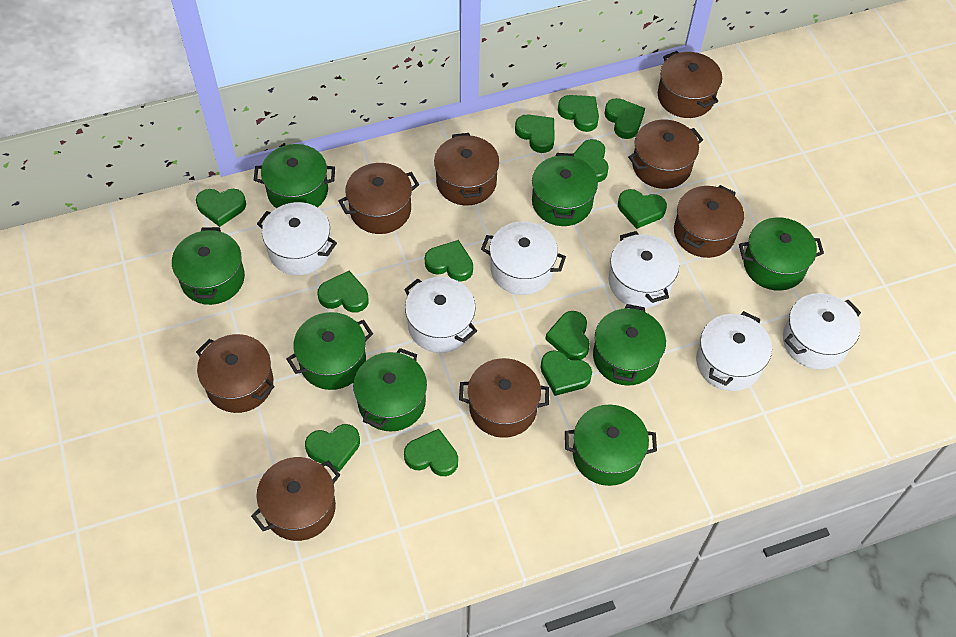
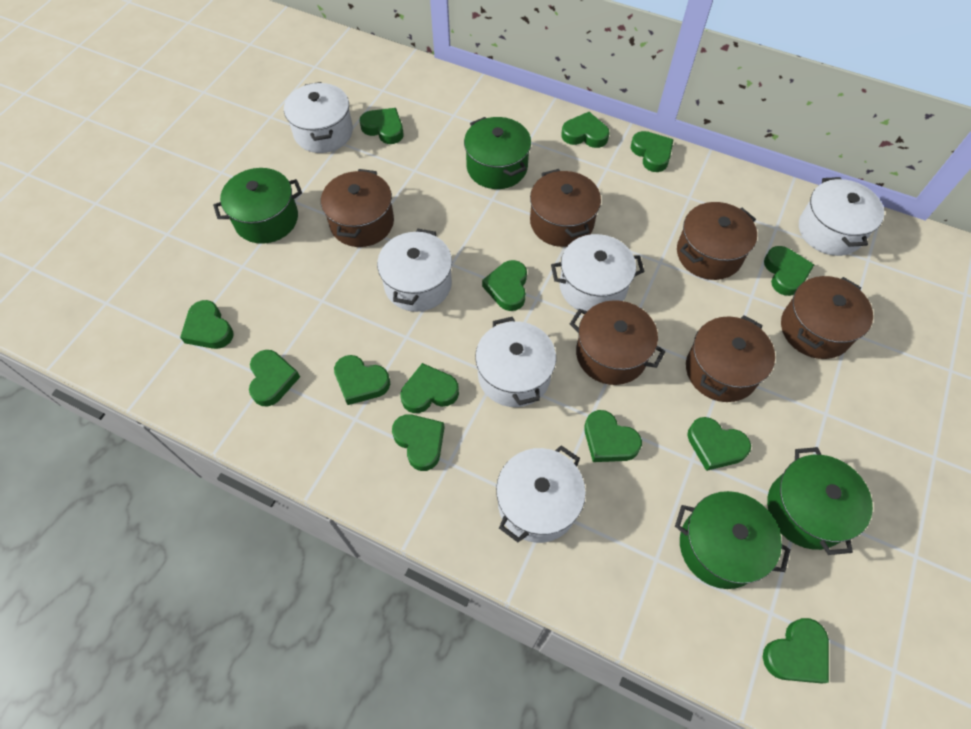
brown pot: [196,334,275,413] [251,457,340,541] [339,163,419,234] [434,133,499,206] [459,358,549,438] [628,120,703,189] [658,51,722,118] [674,185,744,258] = 8 -> [321,169,394,247] [530,169,601,247] [570,300,666,385] [677,202,757,280] [686,315,775,402] [781,276,873,359] = 6
green heart: [196,189,246,227] [305,424,360,472] [317,271,369,313] [404,429,458,476] [425,240,473,282] [515,115,555,153] [540,350,592,396] [545,311,590,360] [558,95,599,132] [574,139,609,182] [604,98,645,139] [618,189,667,229] = 12 -> [180,300,234,349] [249,350,300,407] [334,355,390,405] [360,108,403,144] [392,414,445,471] [400,363,459,413] [482,260,527,311] [561,112,610,148] [584,410,642,462] [631,131,674,172] [687,417,751,471] [763,618,829,684] [764,246,814,296] = 13
green pot: [172,227,245,305] [254,144,335,208] [287,312,373,390] [353,348,427,432] [532,153,598,226] [565,405,657,486] [593,304,666,386] [739,217,824,291] = 8 -> [213,168,302,244] [464,117,531,189] [675,491,791,589] [767,447,873,555] = 4

